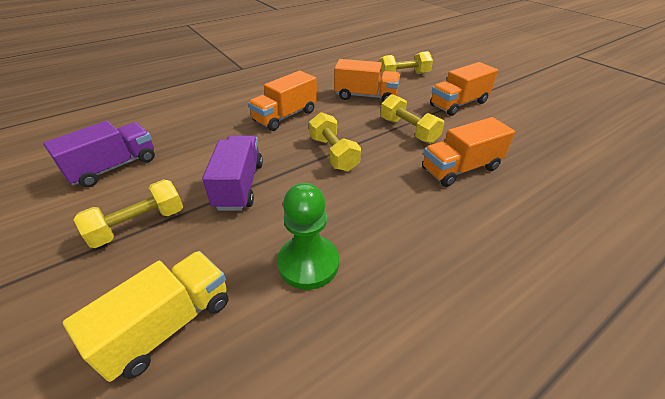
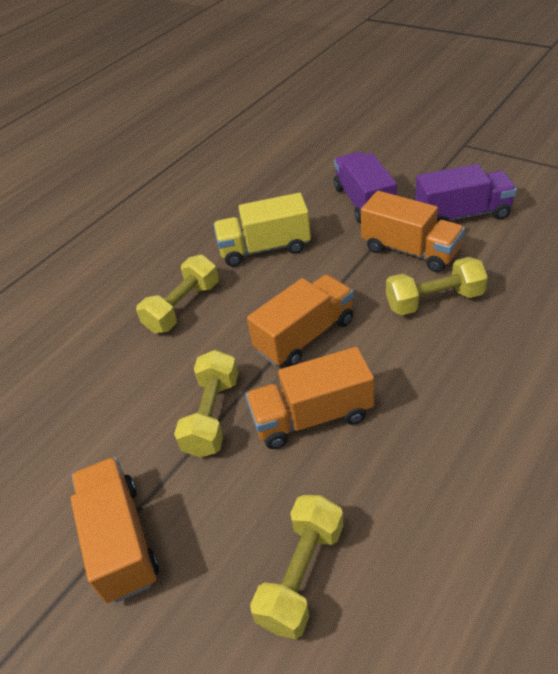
green pawn: [277,183,339,290] = 1 -> none = 0

